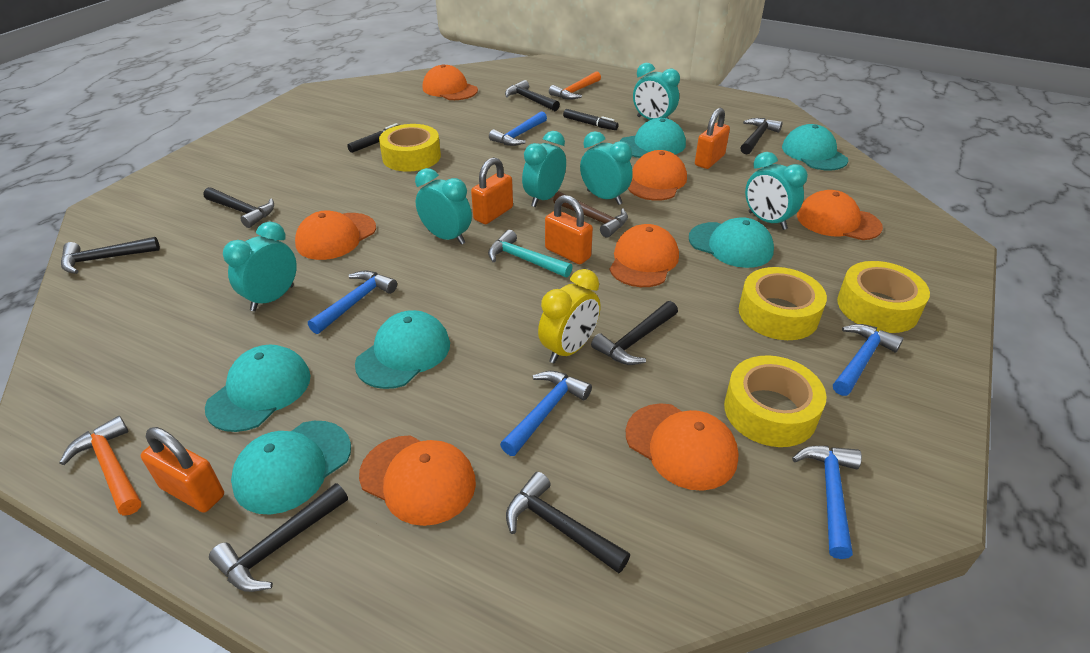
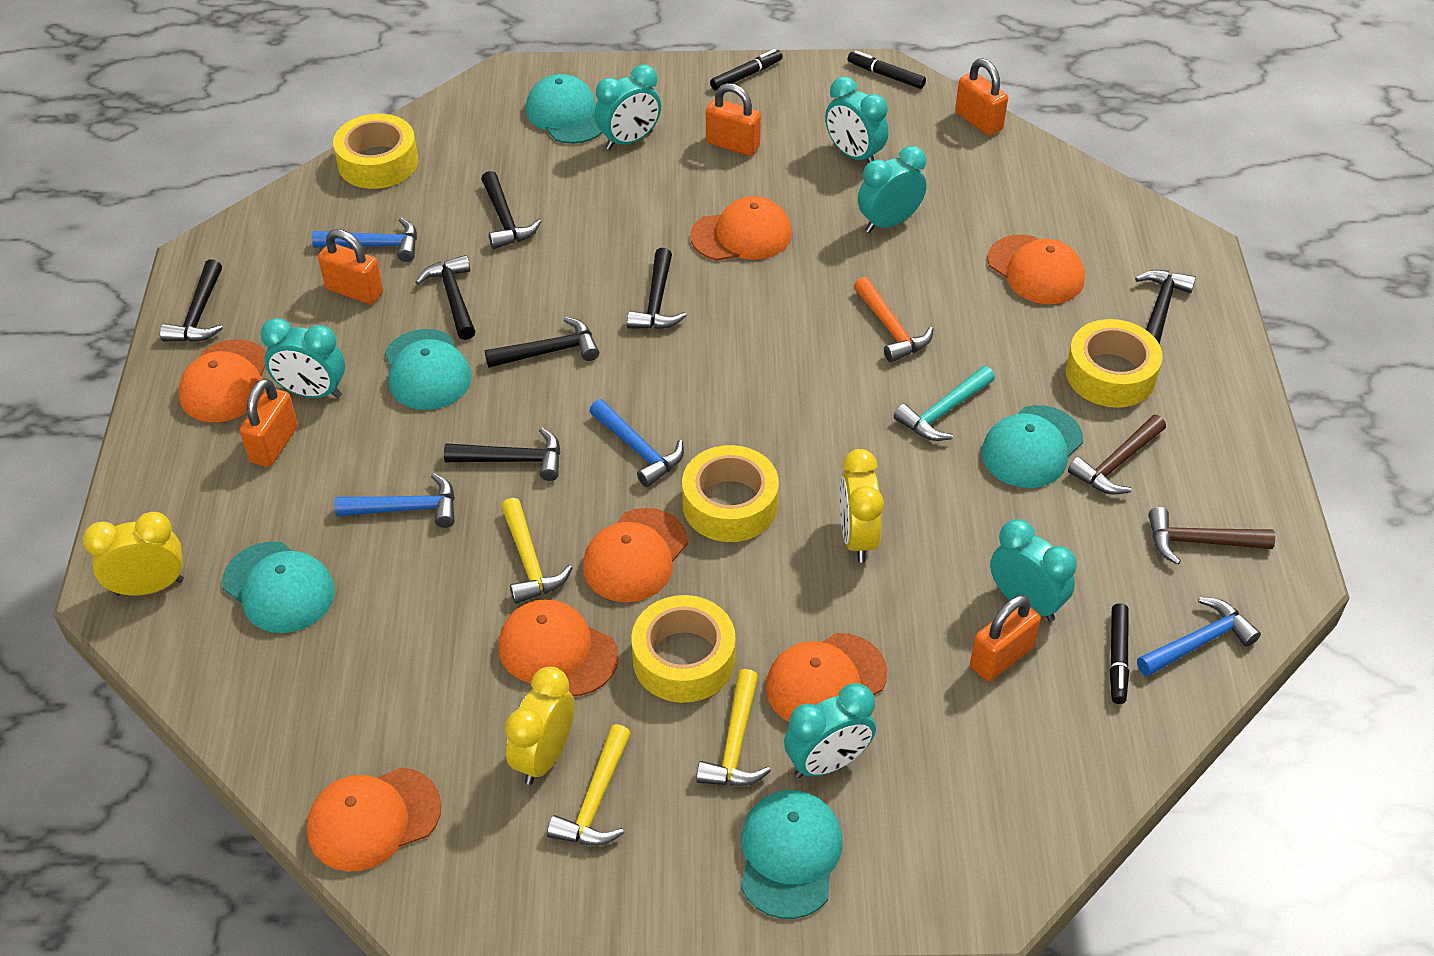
black marker: [347,123,398,153] [563,109,619,130] = 2 -> [710,49,783,91] [848,50,926,89] [1110,603,1129,704] = 3
blue hammer: [308,271,397,334] [489,111,547,146] [500,371,592,456] [792,446,862,559] [833,324,904,396] = 5 -> [312,218,417,262] [334,473,455,528] [590,399,684,487] [1137,597,1261,677] = 4
brown hammer: [553,191,628,238] = 1 -> [1068,415,1166,495] [1149,507,1275,565] = 2
orange hammer: [59,416,141,516] [549,71,601,100] = 2 -> [854,277,933,362] = 1
orange padlock: [141,427,224,513] [471,157,513,224] [545,195,593,264] [695,108,730,169] = 4 -> [240,378,298,467] [318,229,383,304] [706,83,761,156] [955,58,1008,136] [970,595,1041,681] = 5
turquoise cap: [205,345,311,432] [231,421,351,515] [355,310,450,389] [620,118,686,158] [689,217,774,268] [782,124,848,170] = 6 -> [222,542,335,633] [385,329,472,410] [526,74,602,144] [741,790,843,919] [982,405,1083,488] = 5
yellow clock: [538,269,600,364] = 1 -> [83,512,184,596] [505,667,575,785] [840,449,884,562] = 3
yellow hammer: none = 0 -> [501,498,573,604] [547,724,631,846] [696,669,771,786] = 3

